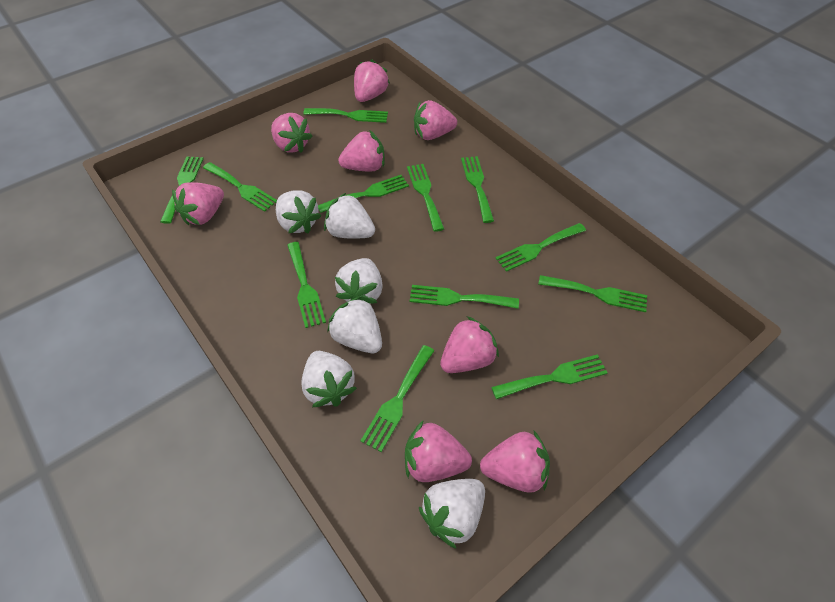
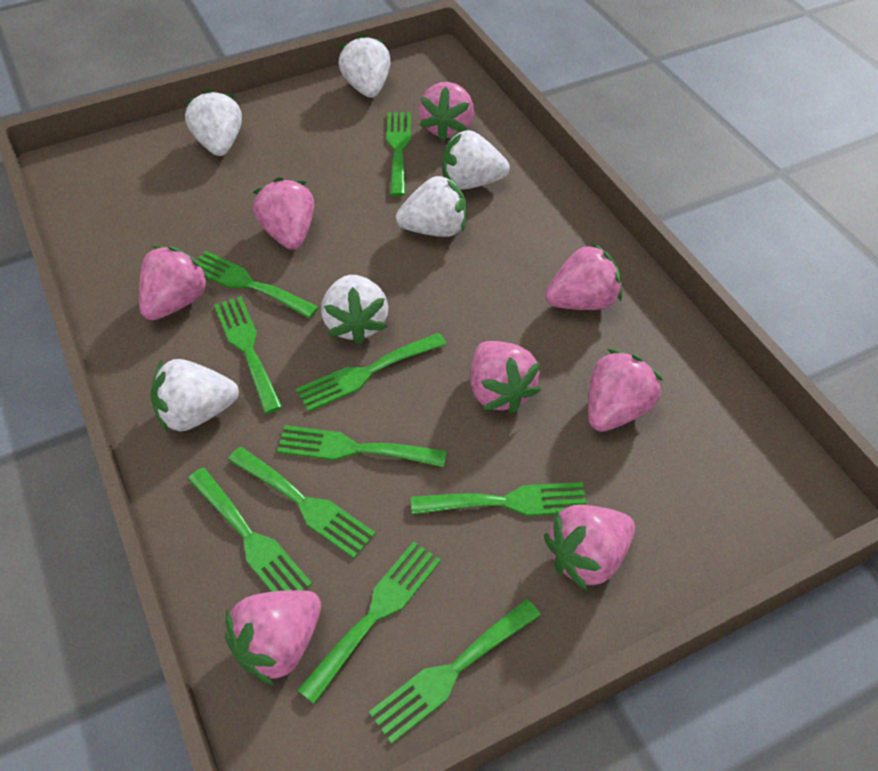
green fork: [160,156,204,224] [203,162,277,212] [287,242,326,328] [303,108,388,123] [318,175,409,213] [361,345,434,452] [407,164,444,232] [409,285,519,309] [461,156,494,223] [491,354,608,399] [495,223,586,272] [538,275,647,312] = 12 -> [188,468,312,592] [198,251,319,318] [214,296,282,414] [228,447,376,559] [277,425,447,467] [296,333,447,412] [297,541,441,704] [369,599,541,744] [387,112,411,196] [411,482,587,516] = 10

